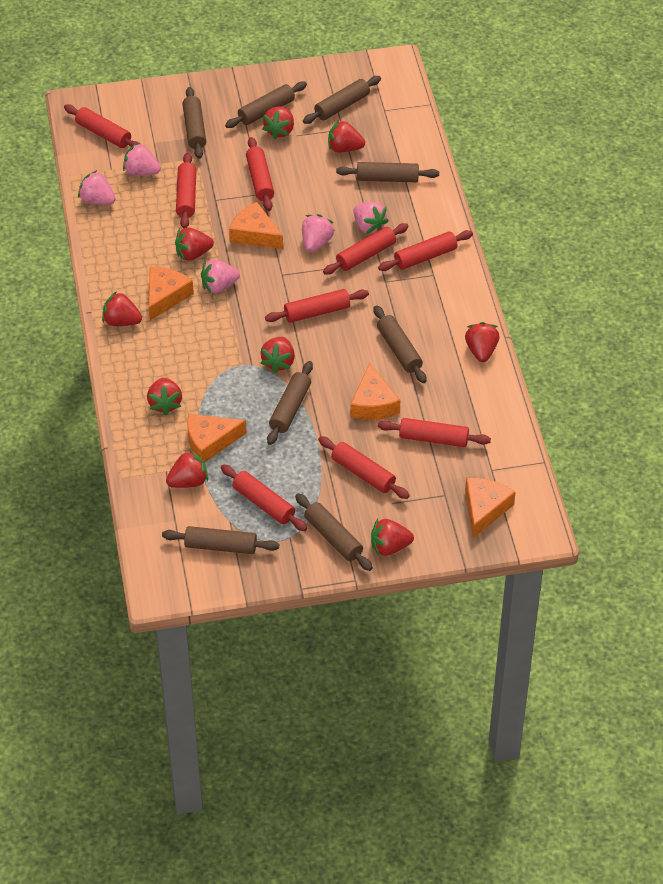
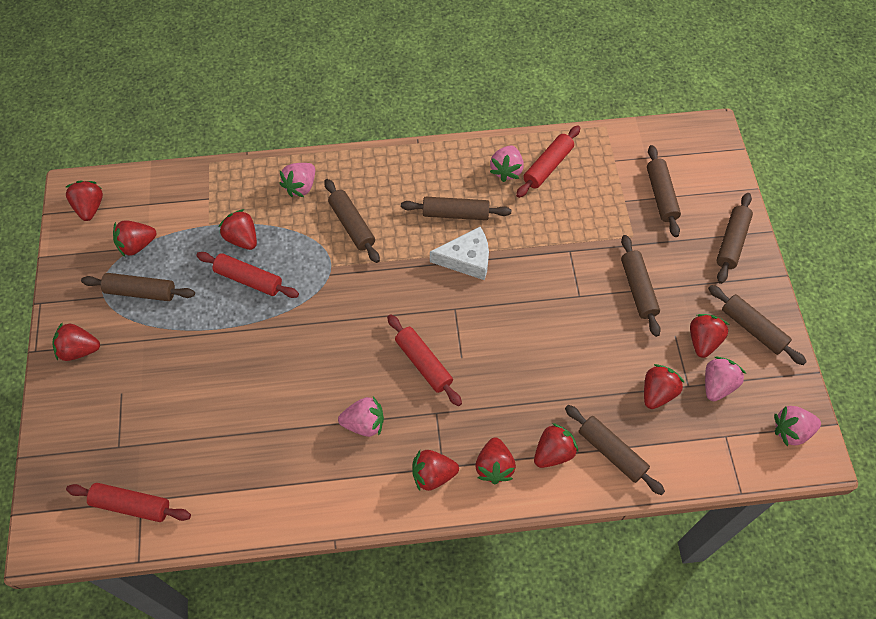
orange cheese: [149,267,194,321] [187,414,247,463] [229,202,283,249] [350,363,400,420] [465,478,515,538] = 5 -> none = 0
red rolling pin: [64,104,140,148] [176,152,197,228] [221,464,308,531] [246,137,274,211] [265,289,369,323] [318,436,410,499] [323,223,409,275] [378,230,473,271] [378,418,491,447] = 9 -> [66,483,191,522] [196,252,299,298] [387,314,462,406] [516,125,580,198] = 4
white cheese: none = 0 -> [430,227,489,280] = 1

